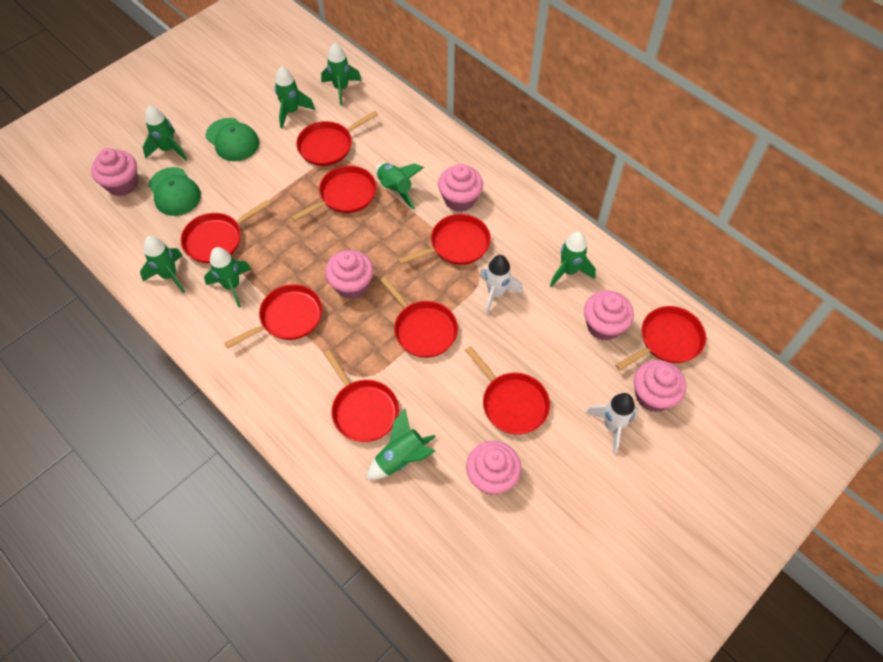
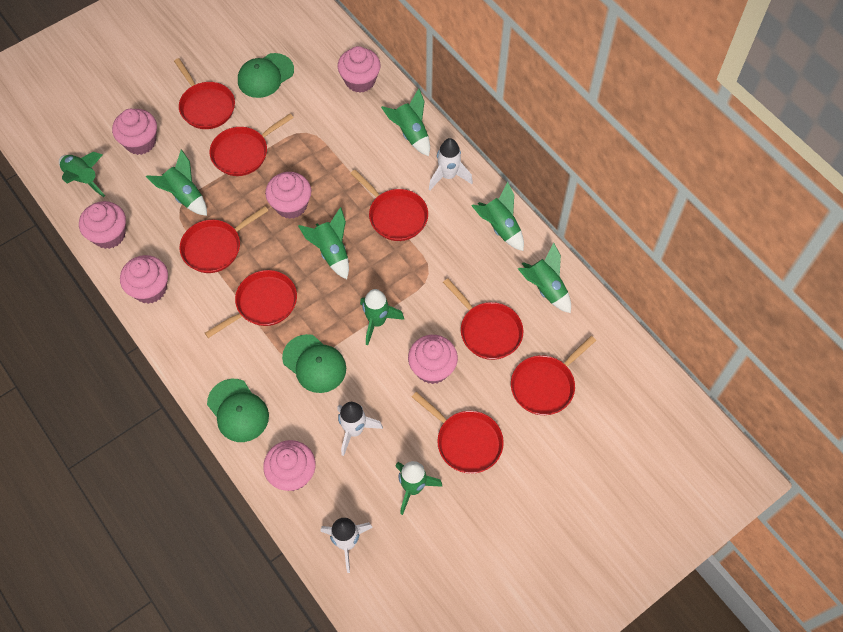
green cap: [148,167,201,216] [206,118,259,161] = 2 -> [207,379,269,442] [238,53,294,98] [282,334,346,393] = 3
pink cupcake: [91,148,138,196] [325,250,373,299] [438,164,483,212] [466,441,521,495] [584,291,634,341] [634,360,686,412] = 6 -> [79,201,126,249] [112,109,157,155] [120,255,168,304] [263,440,316,491] [265,172,311,219] [338,46,381,93] [408,335,458,384] = 7
red pan: [181,200,270,263] [224,284,322,349] [291,166,377,222] [296,111,378,166] [324,350,399,442] [380,276,458,358] [398,214,491,265] [465,346,550,435] [615,306,706,371] = 9 -> [174,58,235,129] [179,206,269,273] [205,270,297,338] [209,114,294,176] [350,170,428,241] [412,392,504,474] [443,278,523,360] [511,336,596,415] = 8
white rocket: [479,255,523,315] [586,393,639,454] = 2 -> [320,518,373,573] [337,402,383,456] [429,138,473,190] = 3

